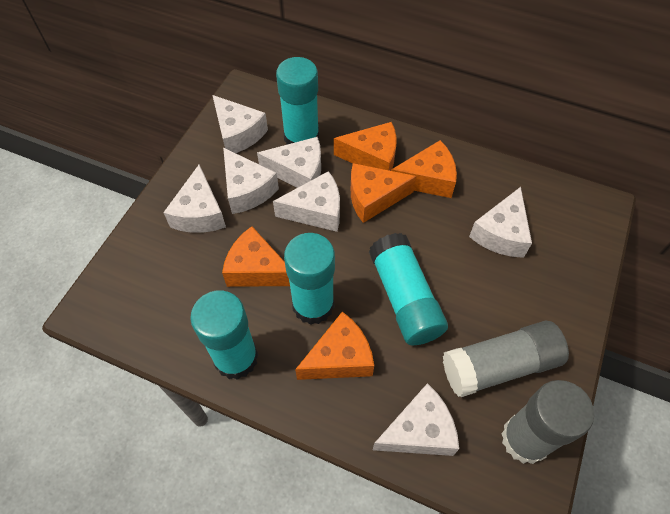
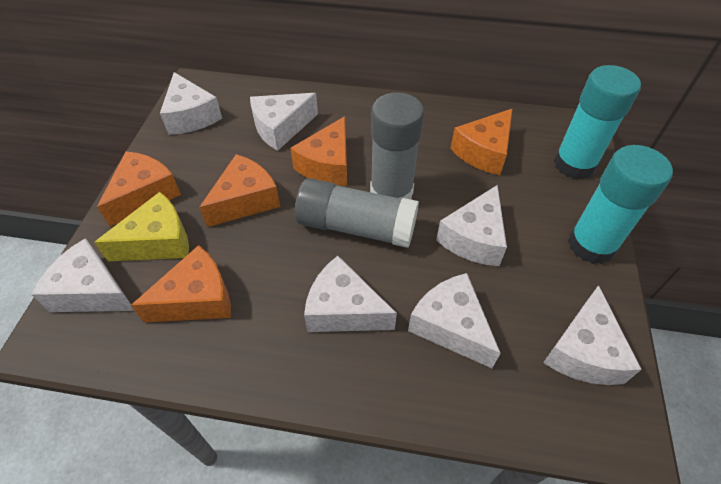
turquoise glue stick: [190,290,258,380] [276,57,319,145] [284,233,335,325] [369,233,448,345] = 4 -> [553,65,641,180] [568,145,673,264] = 2
yellow cheese: none = 0 -> [94,192,189,262] = 1

